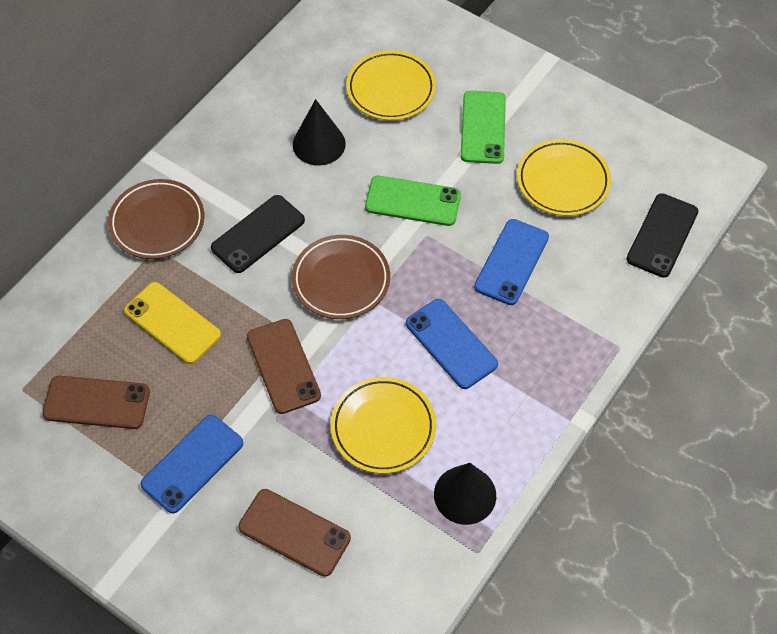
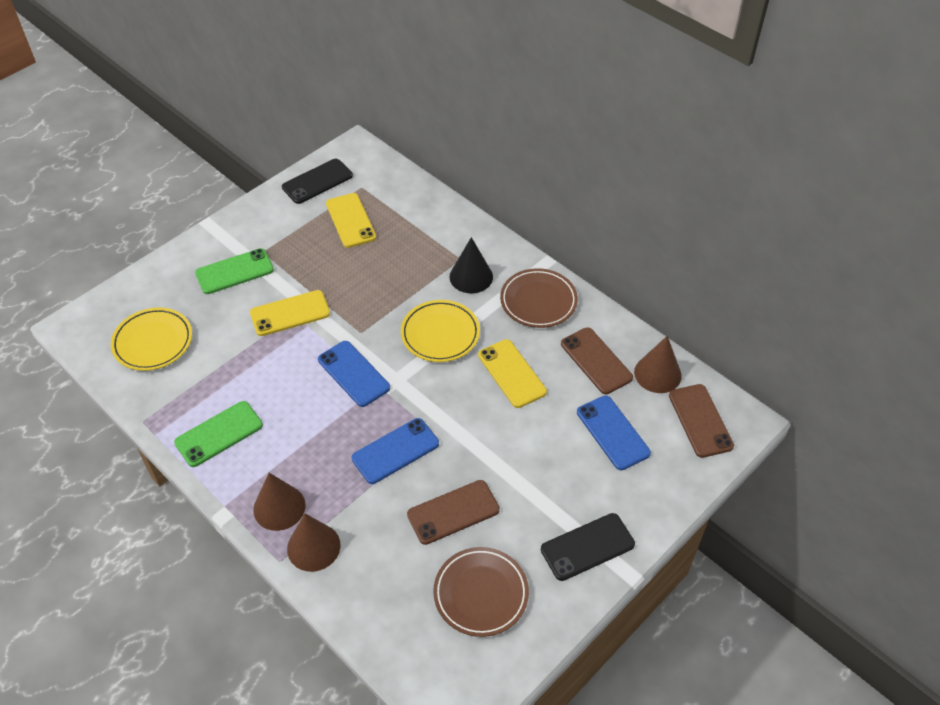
black cone: [293,99,346,166] [434,463,496,525] = 2 -> [449,237,493,293] = 1
brown cone: none = 0 -> [253,473,306,531] [287,513,341,572] [634,336,682,393] = 3
yellow phone: [124,282,221,364] = 1 -> [250,290,330,336] [326,193,376,248] [478,339,547,408] = 3
yellow plate: [331,377,436,474] [346,50,436,120] [517,139,611,216] = 3 -> [111,307,192,371] [401,300,480,362] = 2

